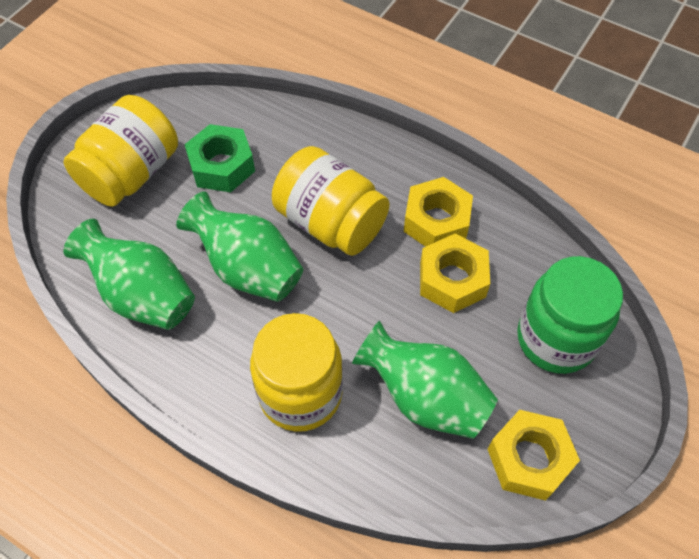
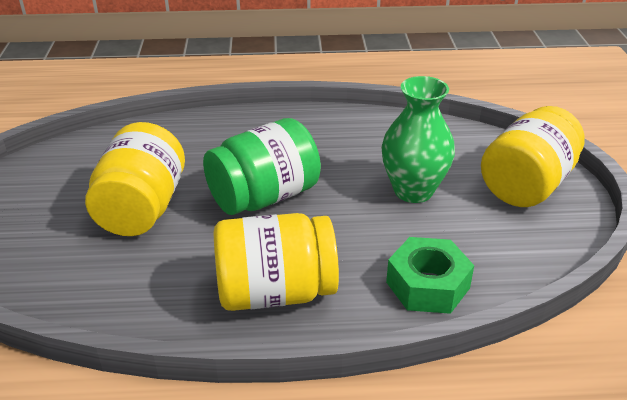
green vase: [63,219,195,330] [176,191,303,302] [352,321,498,439] = 3 -> [381,76,455,203] = 1
yellow nut: [404,177,473,247] [420,234,490,313] [487,410,580,501] = 3 -> none = 0

